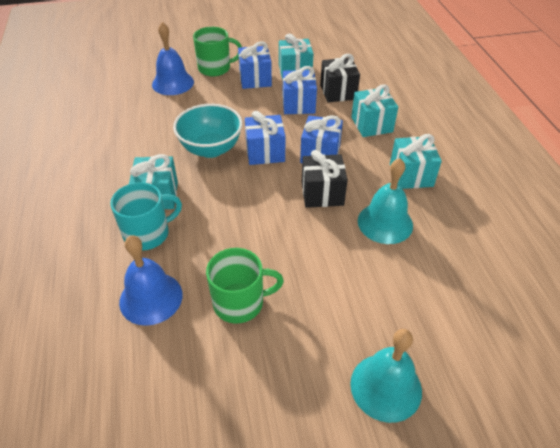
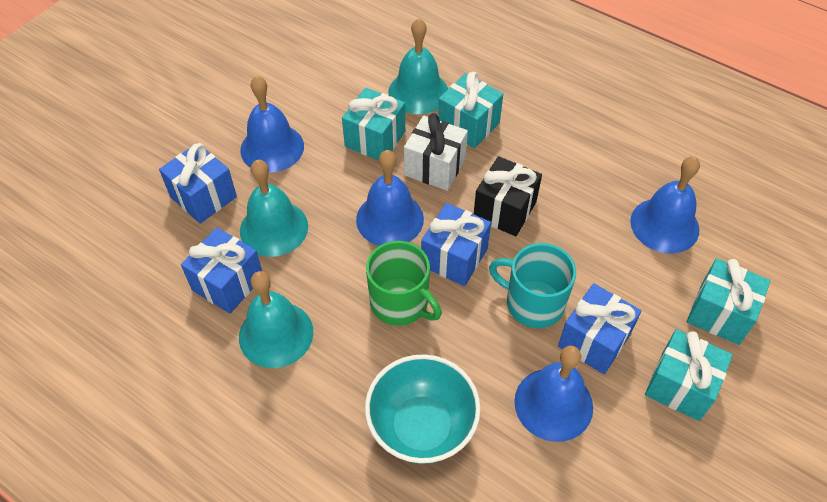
black gift: [302,150,348,208] [320,54,360,102] = 2 -> [474,156,542,236] = 1
blue bell: [119,235,182,326] [152,22,194,95] = 2 -> [240,76,304,173] [356,150,424,246] [514,346,593,442] [630,156,700,253] = 4
green mug: [193,27,242,76] [206,248,284,324] = 2 -> [366,241,442,326] = 1
turquoise bell: [350,329,422,423] [358,158,413,244] = 2 -> [239,271,313,368] [240,160,308,257] [388,18,448,114] = 3
white gift: none = 0 -> [404,113,468,191] = 1

